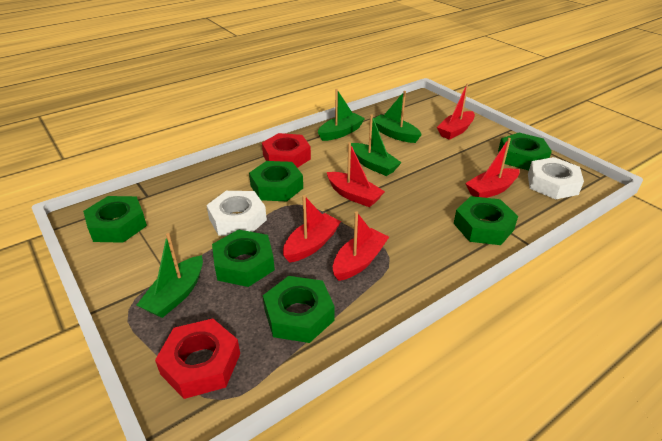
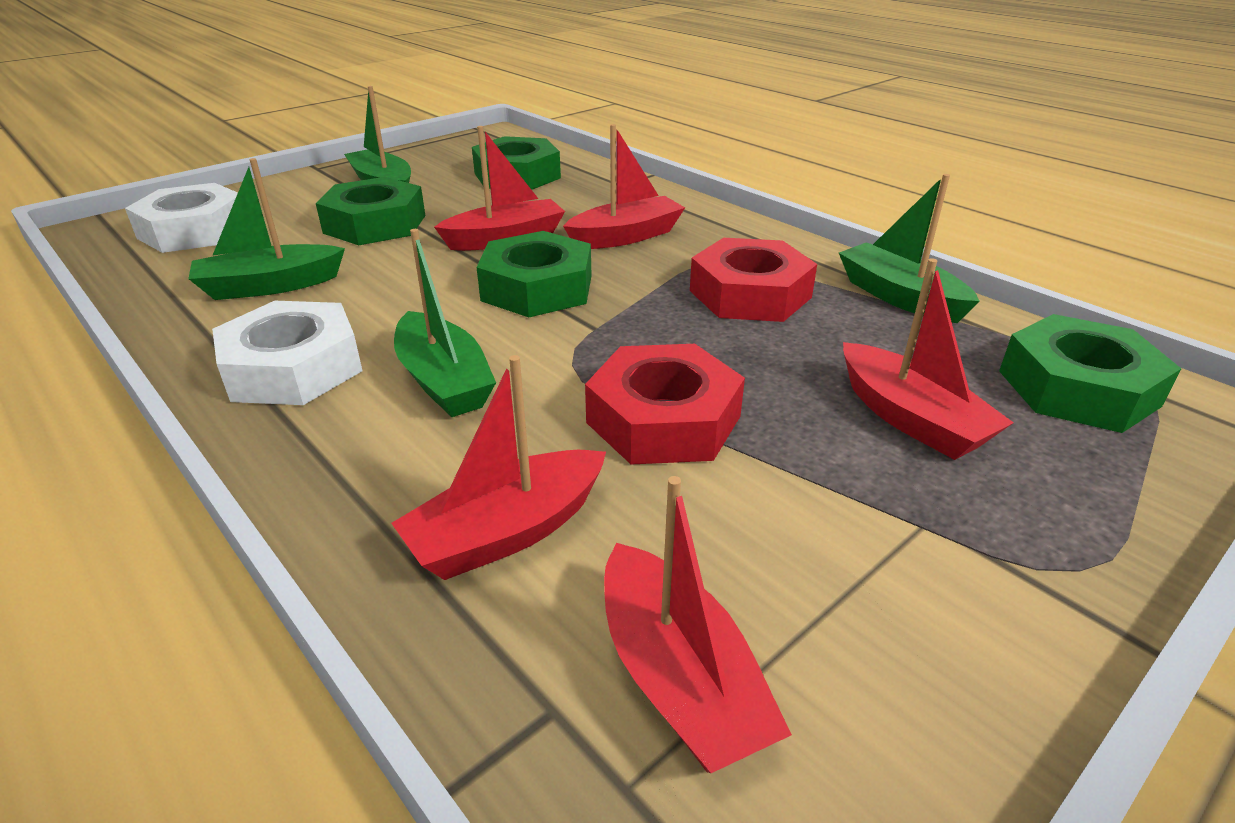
green nut: [83,196,147,243] [212,229,275,287] [249,161,303,201] [263,276,334,343] [454,196,518,245] [498,133,552,170] = 6 -> [316,177,425,245] [472,136,561,190] [476,231,591,317] [999,314,1181,433] = 4

